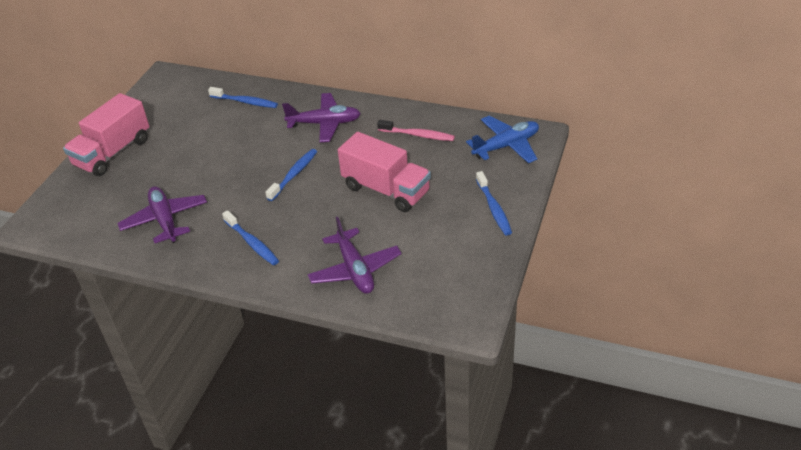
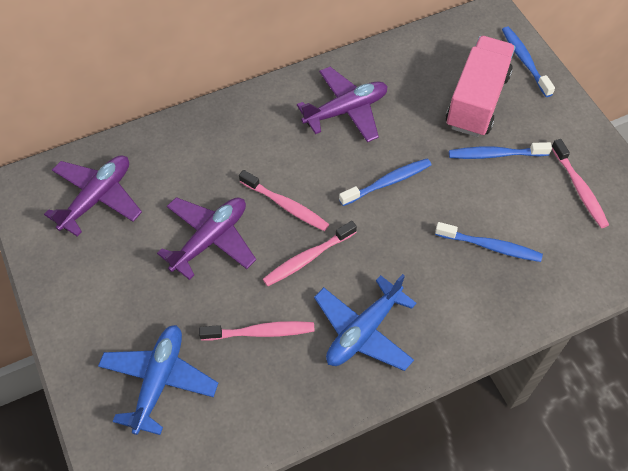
blue plane: [466,116,539,163] = 1 -> [98,325,218,435] [314,274,417,371] = 2
pink toothbrush: [377,120,455,141] = 1 -> [199,321,315,341] [239,170,329,231] [263,221,357,286] [552,139,609,228] = 4
pink truck: [63,93,149,176] [338,132,431,212] = 2 -> [446,36,515,137] = 1

